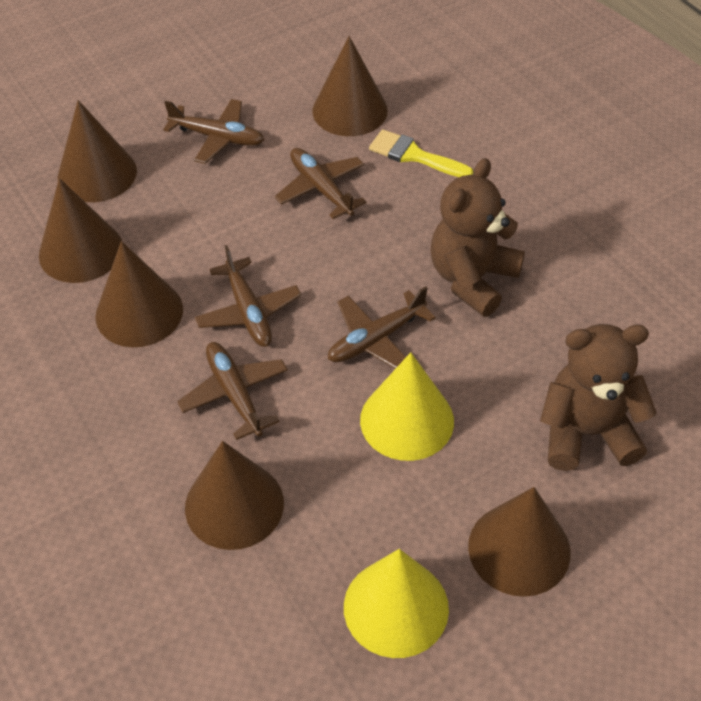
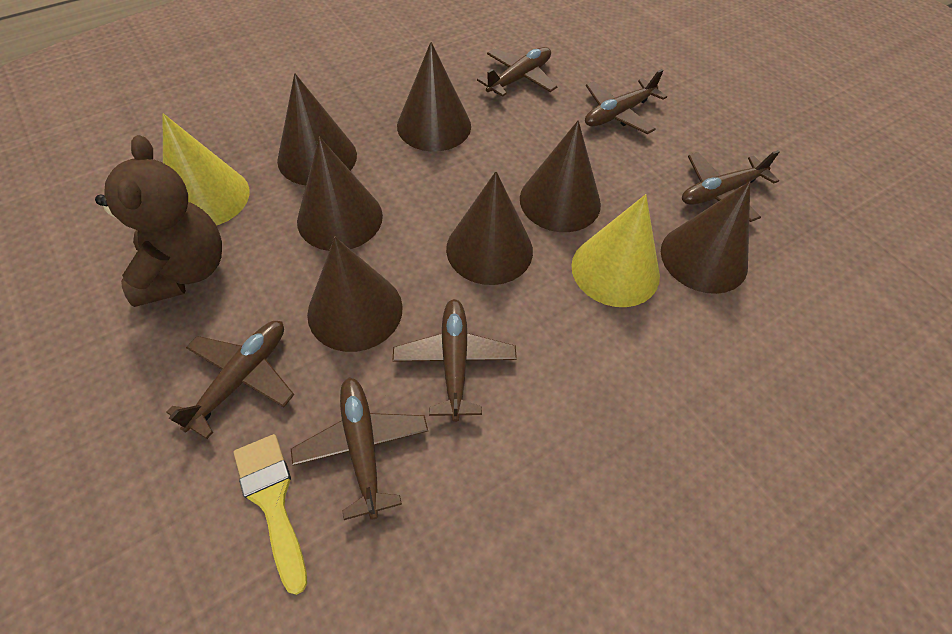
brown cone: [39,178,122,283] [57,100,137,202] [95,241,183,347] [185,441,284,550] [313,36,388,136] [468,487,571,597] = 6 -> [277,73,357,185] [297,137,383,251] [307,237,403,352] [397,42,471,152] [446,171,533,285] [520,120,601,232] [661,182,750,294] = 7
brown plane: [163,99,264,164] [177,342,288,440] [195,245,301,347] [275,148,367,219] [328,286,436,369] = 5 -> [166,321,294,439] [291,377,428,520] [393,299,517,422] [477,47,558,97] [585,69,667,134] [682,150,780,222] = 6
brown teddy bear: [430,158,525,317] [540,324,657,471] = 2 -> [95,135,222,307] = 1

